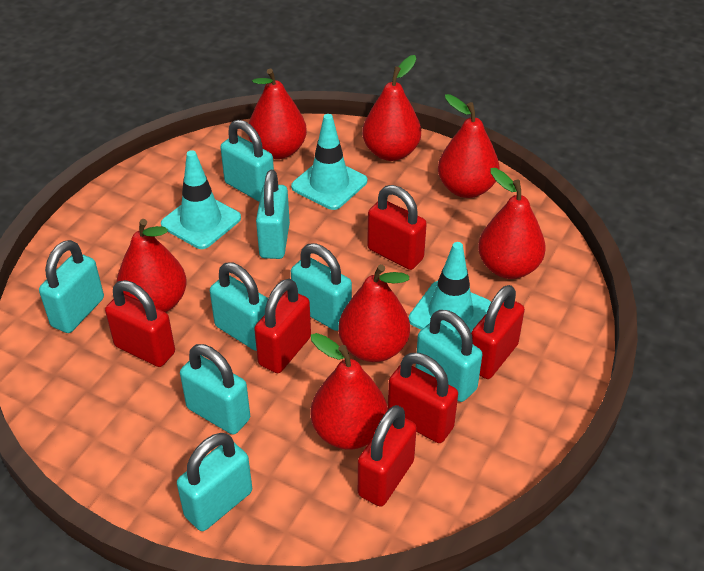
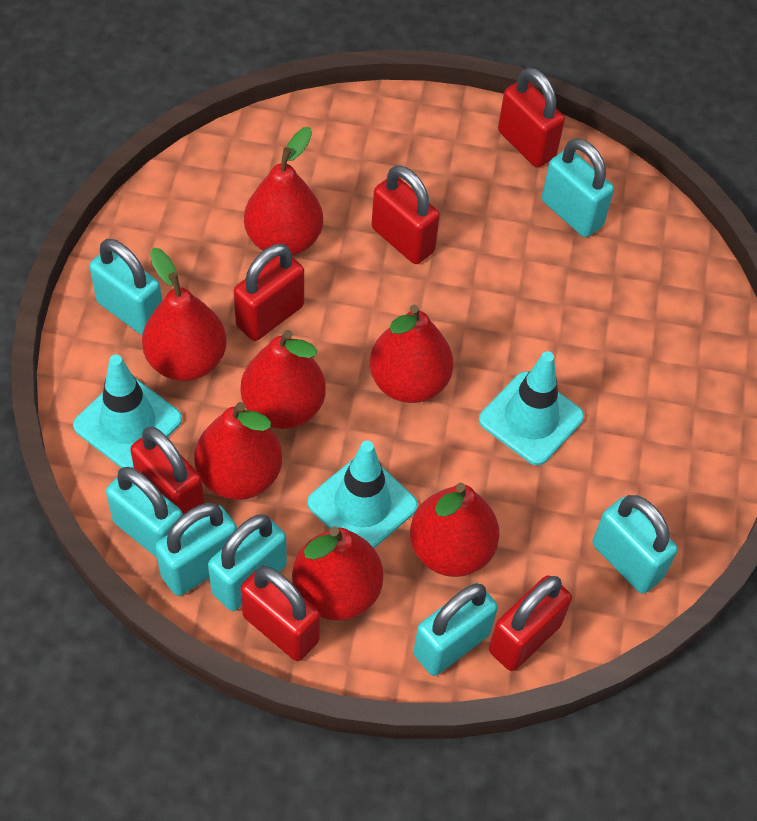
turquoise padlock: [39,240,104,333] [177,433,252,531] [180,344,250,435] [210,262,268,351] [220,120,274,202] [256,170,290,259] [291,243,352,331] [416,310,482,402] = 8 -> [89,239,162,335] [106,467,183,558] [155,503,237,596] [208,514,287,611] [413,583,498,676] [542,138,614,237] [592,495,678,594] = 7

